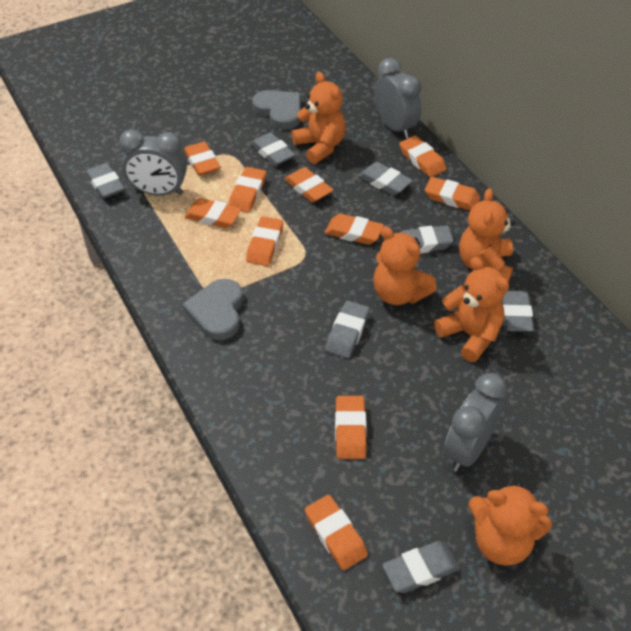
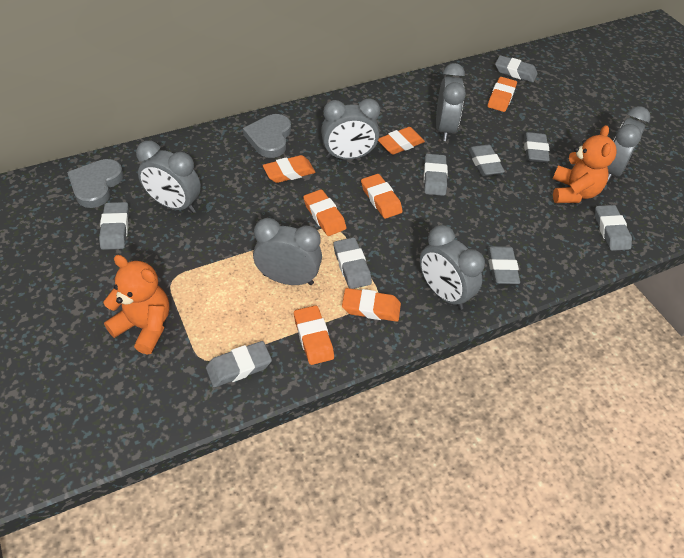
grey clock: [119,129,187,196] [374,58,421,139] [444,373,507,472] = 3 -> [136,141,201,213] [253,218,322,285] [321,98,380,160] [420,225,485,310] [436,63,466,141] [607,106,651,183] = 6
grey eraser: [86,163,125,199] [251,132,295,166] [325,301,370,358] [358,162,413,195] [383,541,460,593] [400,225,454,254] [501,291,534,332] = 7 -> [99,202,129,250] [206,341,272,387] [334,237,372,289] [423,154,448,196] [468,145,505,176] [487,246,520,284] [495,55,538,82] [524,132,550,163] [595,205,632,251] = 9
orange eraser: [184,141,220,176] [184,198,241,228] [229,167,266,212] [246,216,283,266] [284,167,333,203] [305,495,368,570] [325,214,384,245] [335,396,367,459] [399,136,446,178] [425,177,480,210] = 10 -> [263,155,315,183] [294,305,334,365] [303,189,346,236] [342,288,401,322] [361,174,403,219] [378,127,425,155] [488,77,517,112] = 7
orange teddy bear: [292,72,346,164] [373,227,437,305] [434,257,509,362] [459,188,515,283] [468,482,552,565] = 5 -> [103,255,169,355] [553,125,617,203] = 2

